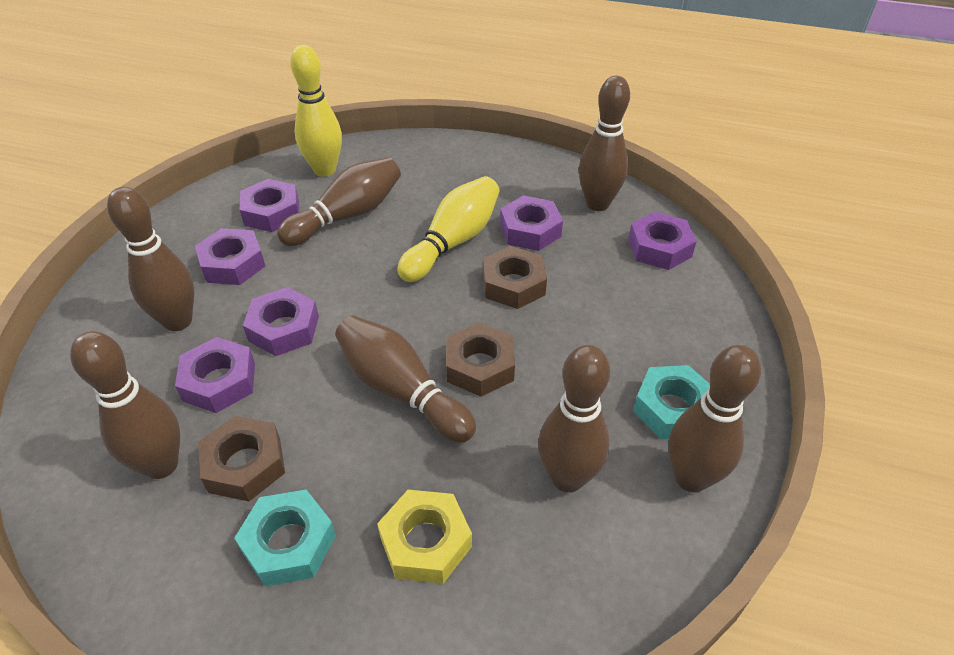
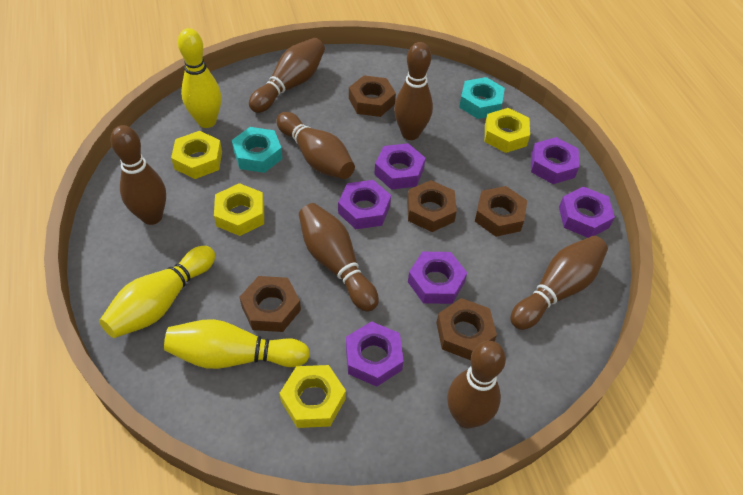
brown nut: [198,416,285,501] [446,322,515,397] [483,246,547,309] = 3 -> [240,276,301,332] [349,76,396,117] [407,180,457,232] [436,298,497,360] [475,186,527,237] = 5
yellow bowling pin: [290,45,342,177] [397,176,499,282] = 2 -> [99,246,215,338] [164,319,310,369] [178,28,221,128] = 3
yellow nut: [377,490,472,584] = 1 -> [171,131,222,179] [214,183,264,236] [280,365,346,428] [485,108,530,153] = 4

